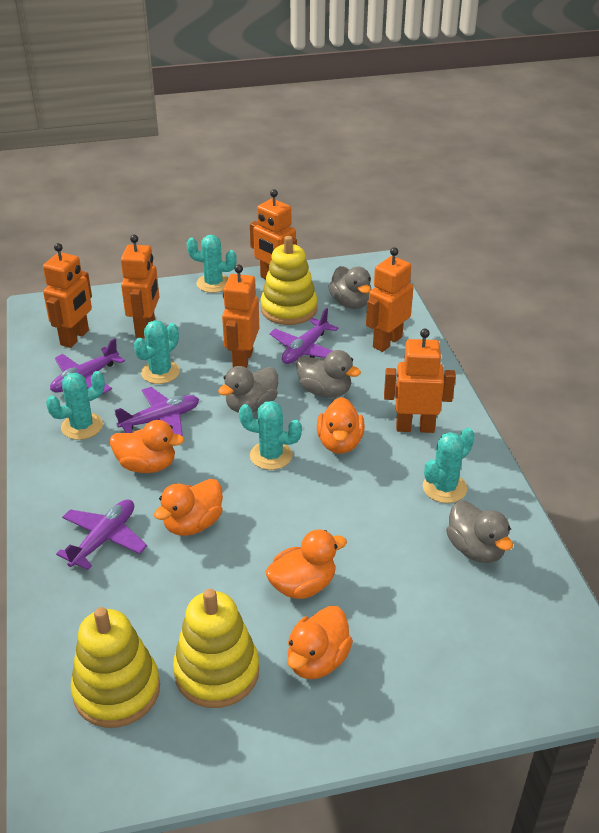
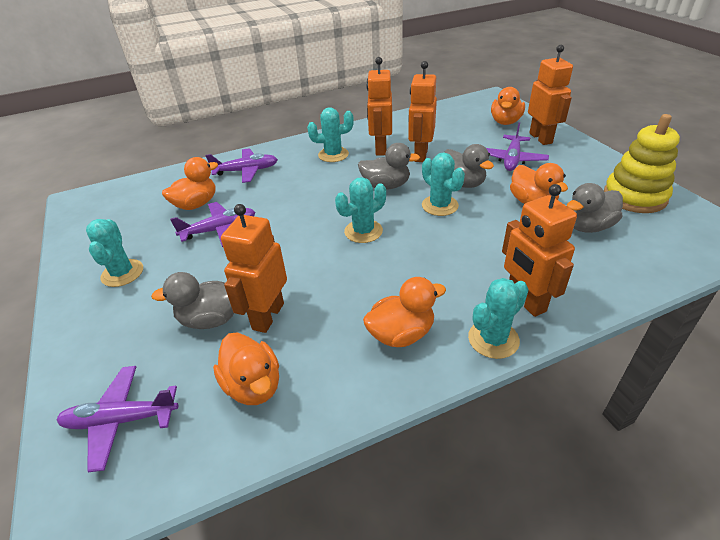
orange robot: [43,243,92,348] [121,235,159,338] [222,264,259,368] [250,189,297,279] [366,247,413,352] [384,329,456,433] = 6 -> [221,204,287,333] [367,57,392,156] [408,61,437,162] [502,184,577,317] [528,45,573,145] = 5
yellow stacking toy: [70,607,160,728] [173,589,259,708] [261,236,317,325] = 3 -> [604,114,680,213] = 1

